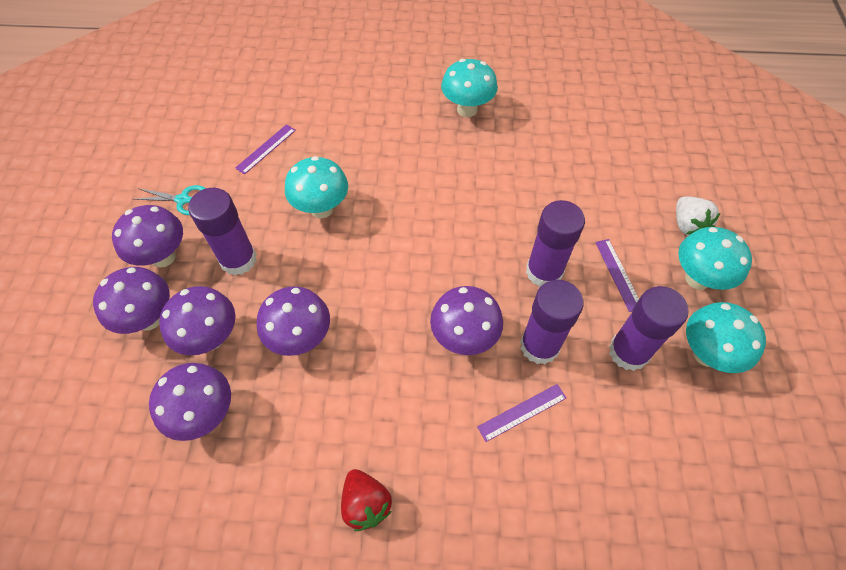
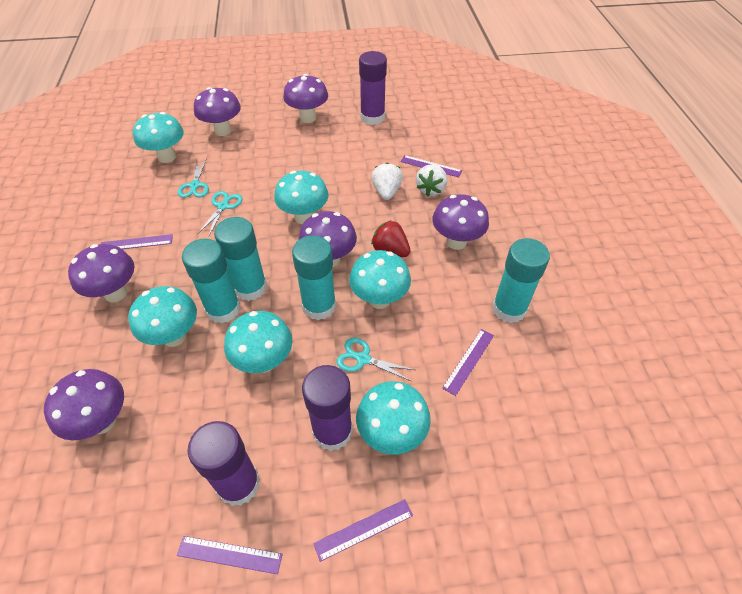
purple glue stick: [188,188,257,275] [520,280,584,364] [526,200,585,287] [609,286,688,371] = 4 -> [188,421,260,506] [302,365,353,451] [359,51,387,125] = 3
purple ruler: [235,124,296,175] [477,384,567,442] [595,239,639,312] = 3 -> [101,234,173,249] [177,536,283,574] [313,499,413,562] [401,155,462,177] [442,329,494,396] = 5
turquoise glue stick: none = 0 -> [182,239,241,324] [214,217,267,301] [292,235,336,320] [492,238,550,323] = 4
turquoise mushroom: [285,156,348,218] [441,59,498,117] [678,227,752,290] [686,302,766,373] = 4 -> [128,286,197,347] [133,112,184,163] [224,311,293,373] [274,171,329,224] [349,250,411,309] [356,381,431,455] = 6
turquoise scissors: [135,185,206,215] = 1 -> [178,158,209,198] [198,191,242,236] [337,338,415,381] = 3
white strawberry: [676,196,720,236] = 1 -> [371,162,403,200] [416,164,447,196] = 2

